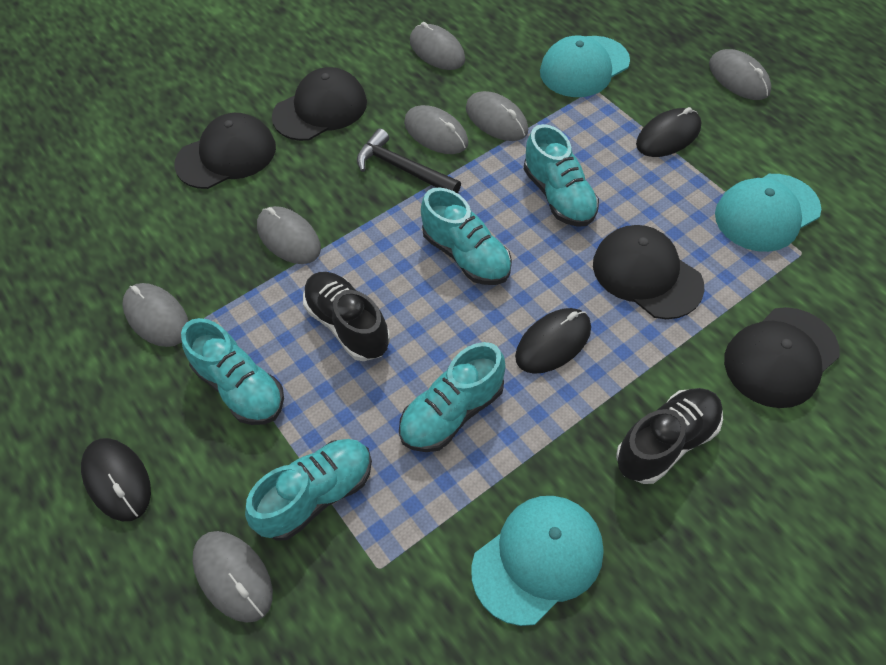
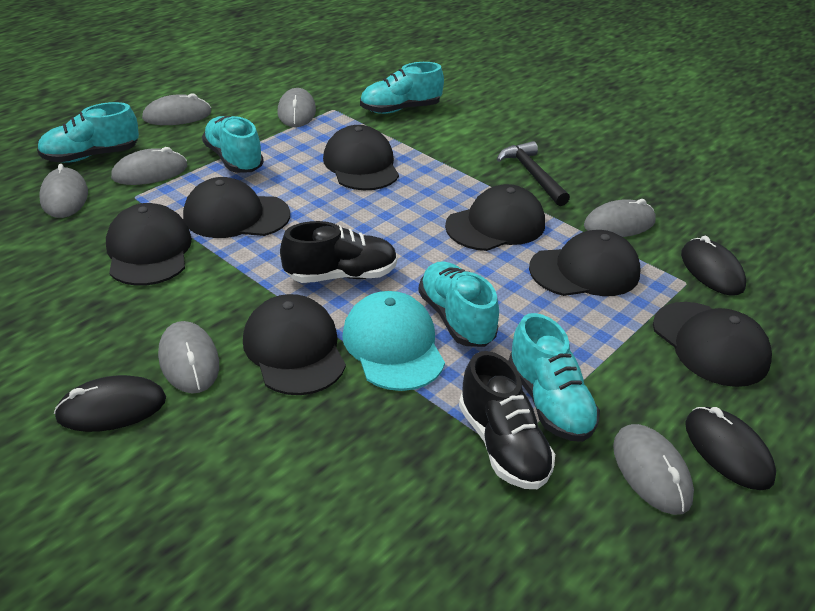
black cap: [174,113,276,189] [272,67,367,141] [593,225,704,319] [724,307,840,408] = 4 -> [106,203,192,286] [183,177,290,238] [243,294,346,395] [323,125,399,190] [445,184,545,251] [529,230,641,296] [653,302,772,387] = 7
turquoise cap: [471,496,604,626] [540,35,630,97] [715,174,821,252] = 3 -> [342,291,445,391] = 1

